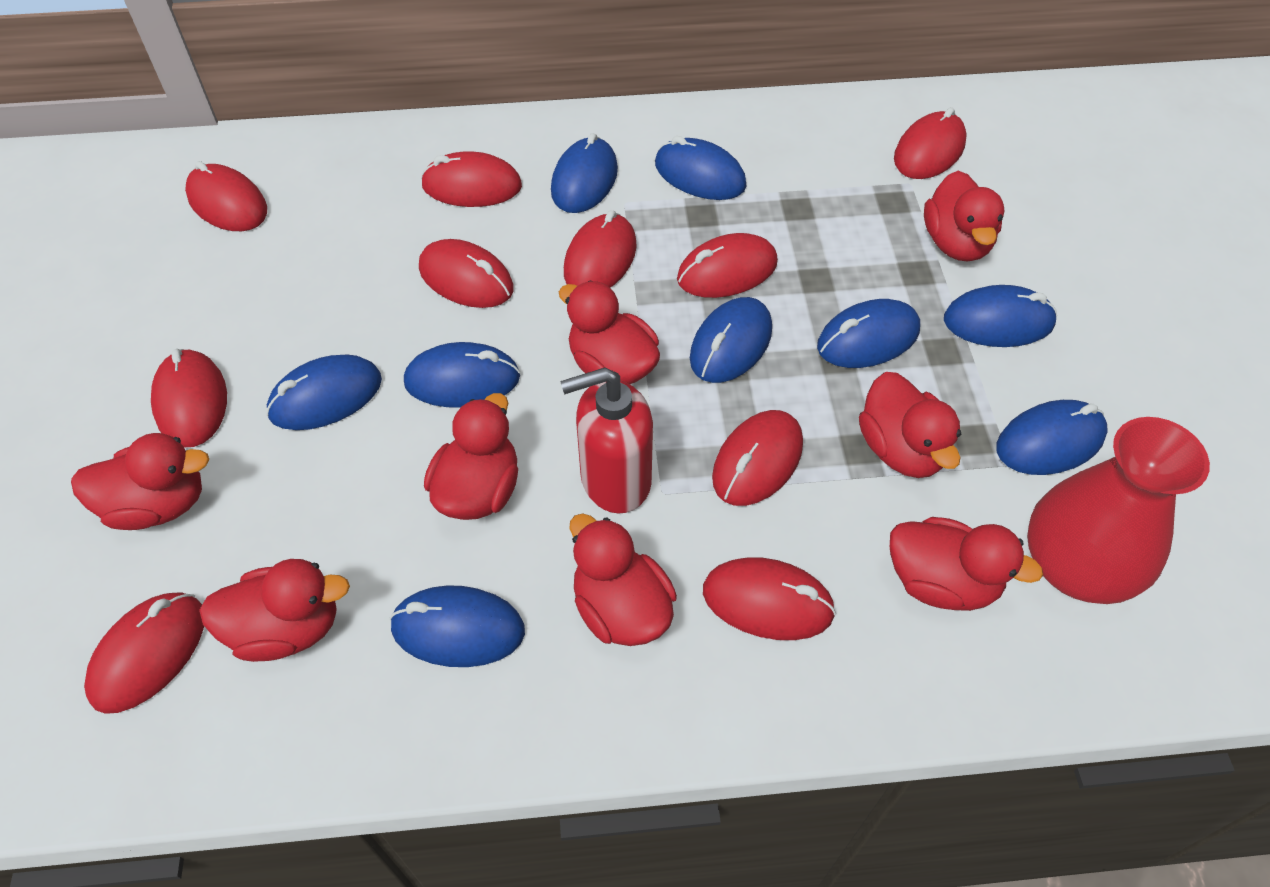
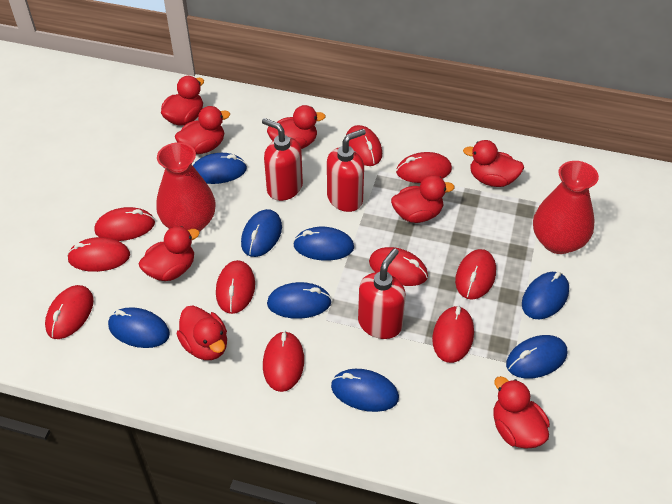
blue mouse: [266,354,382,430] [389,585,525,667] [404,342,520,408] [551,133,618,213] [655,136,746,200] [690,297,772,383] [817,299,920,368] [944,285,1057,347] [997,400,1108,475] = 9 -> [108,307,170,348] [193,153,247,184] [241,209,282,257] [267,282,332,319] [293,227,354,261] [331,369,399,412] [506,335,567,379] [522,272,569,319] = 8
red soap dispenser: [560,368,653,514] = 1 -> [262,118,303,201] [327,129,366,212] [358,248,406,339] = 3
red vase: [1027,417,1210,604] = 1 -> [156,142,216,232] [533,161,599,254] = 2

